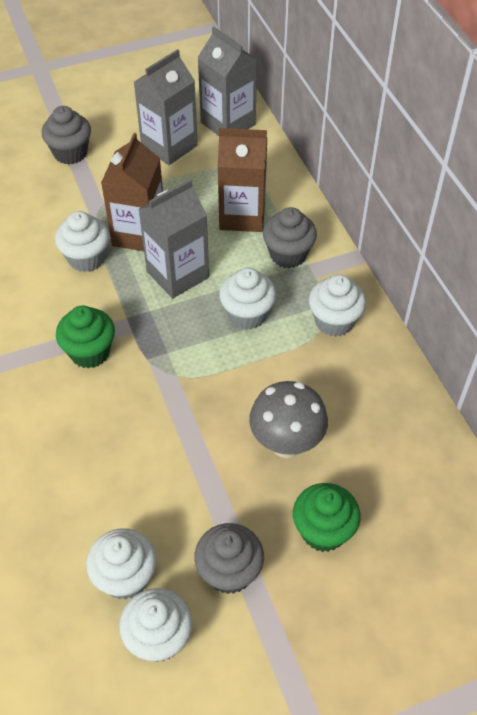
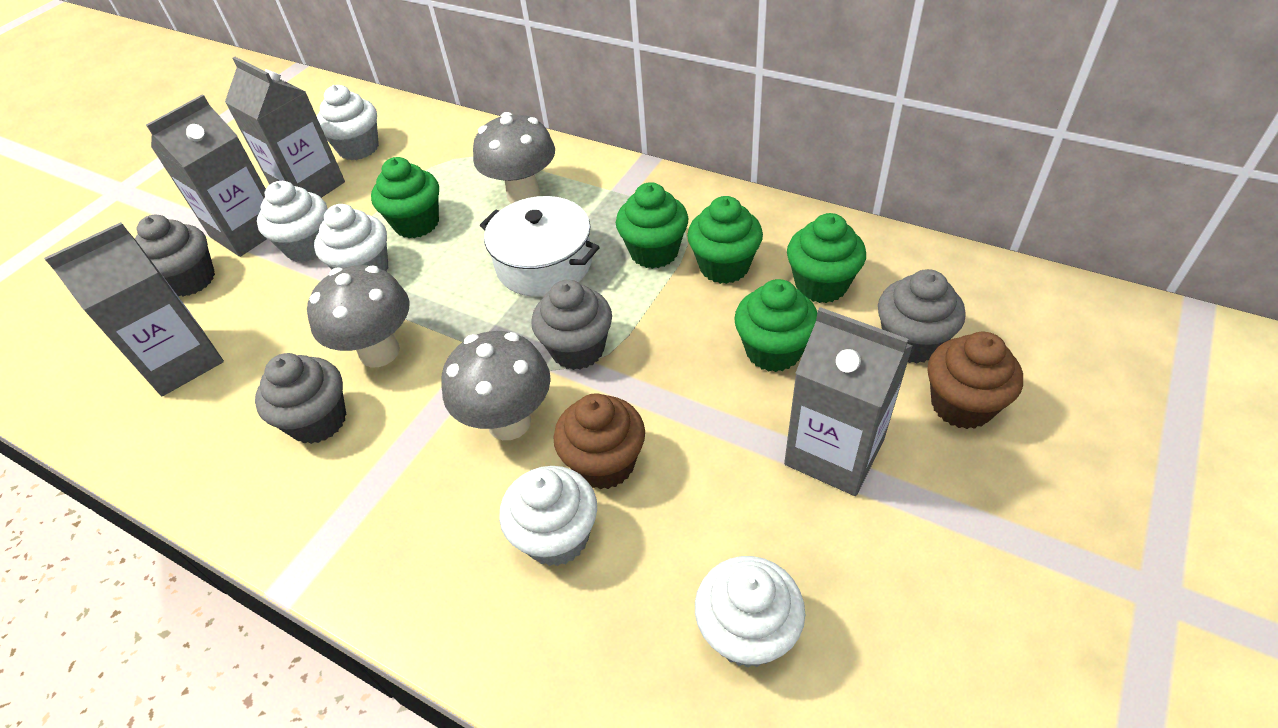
brown carton: [101,133,163,251] [218,128,267,232] = 2 -> none = 0
brown cupcake: none = 0 -> [553,393,645,489] [928,332,1023,429] = 2
green cupcake: [56,306,115,368] [293,483,361,552] = 2 -> [371,157,439,238] [616,182,689,269] [687,196,763,284] [734,279,817,372] [787,213,866,303] = 5
grey carton: [134,49,198,165] [139,179,209,299] [197,27,257,136] = 3 -> [44,222,224,396] [146,95,267,257] [225,57,345,198] [784,307,912,496] = 4
grey cupcake: [42,106,91,165] [194,523,264,594] [263,207,317,268] = 3 -> [135,215,215,297] [255,353,346,444] [531,280,612,370] [878,269,966,363] = 4
grey mushroom: [249,381,328,458] = 1 -> [307,265,410,367] [442,331,551,440] [473,112,555,203] = 3
white pot: none = 0 -> [480,196,599,297] = 1

